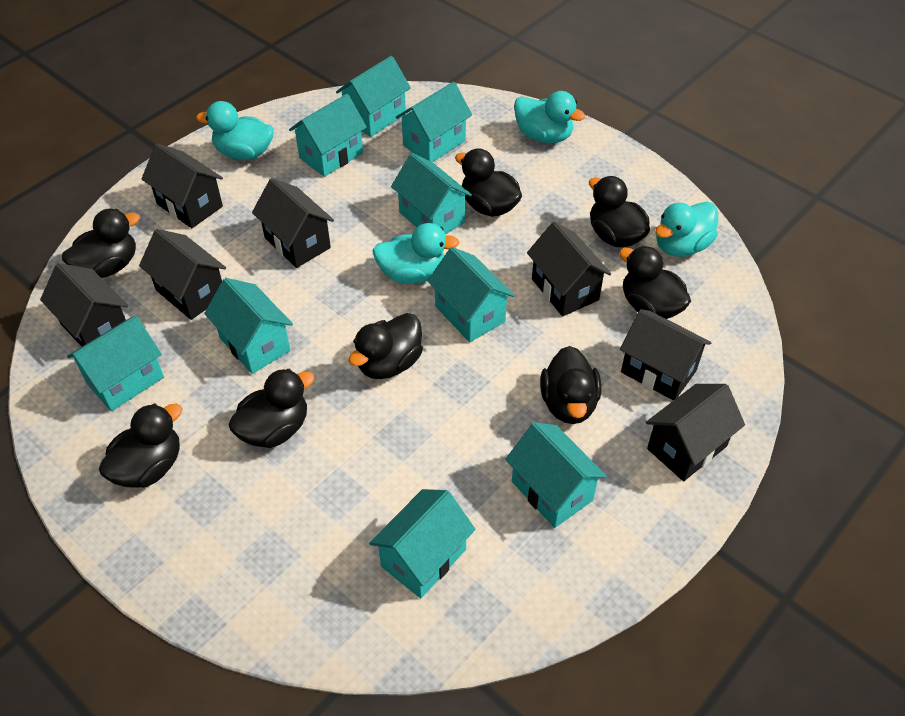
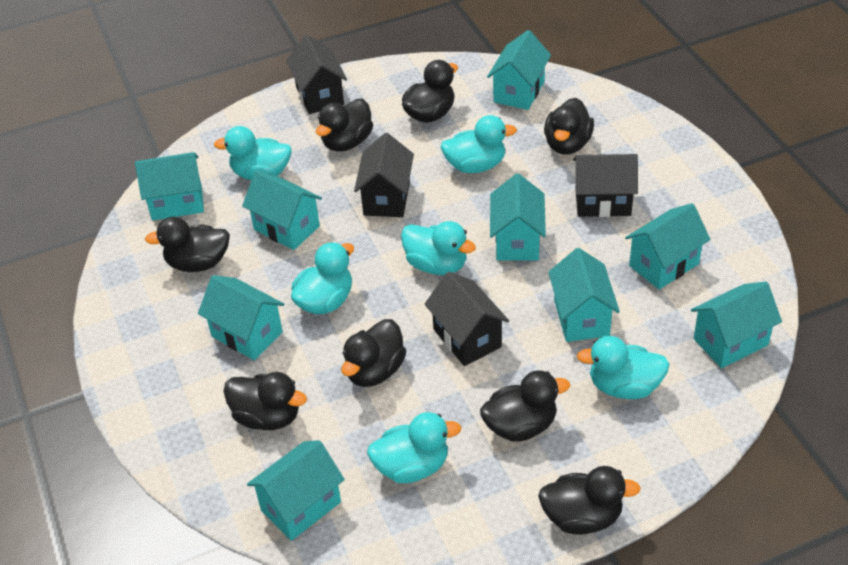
black house: [40,263,128,347] [139,229,226,320] [142,144,223,228] [252,178,334,268] [527,221,611,316] [620,309,712,401] [646,384,745,481] = 7 -> [286,35,347,114] [354,133,414,217] [424,272,509,366] [573,154,638,217] = 4
turquoise duck: [196,101,274,160] [373,223,459,284] [514,91,585,143] [655,201,718,257] = 4 -> [214,126,292,180] [291,242,354,314] [367,412,461,483] [401,221,476,275] [441,115,517,173] [577,336,670,399] = 6

